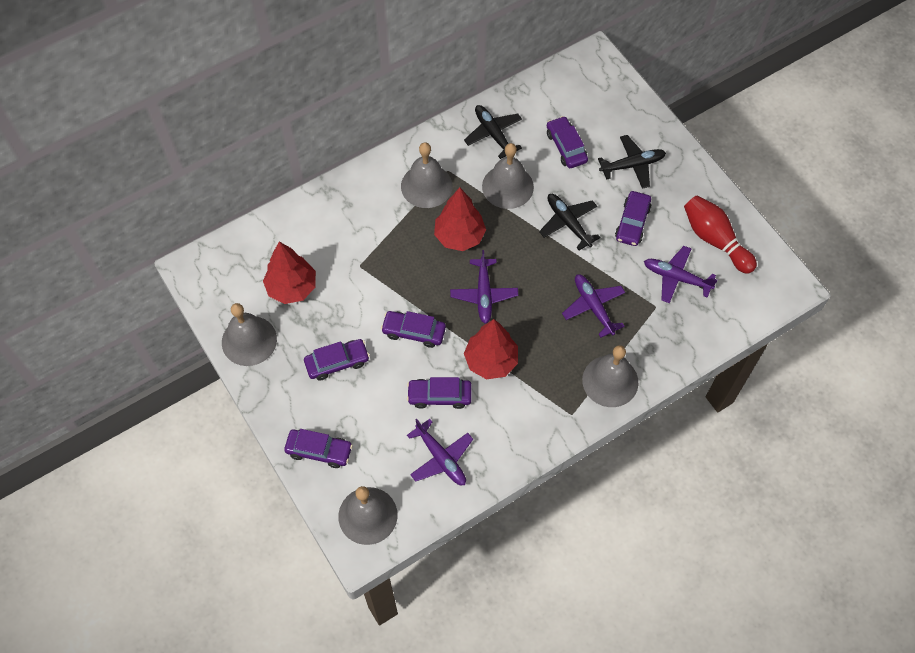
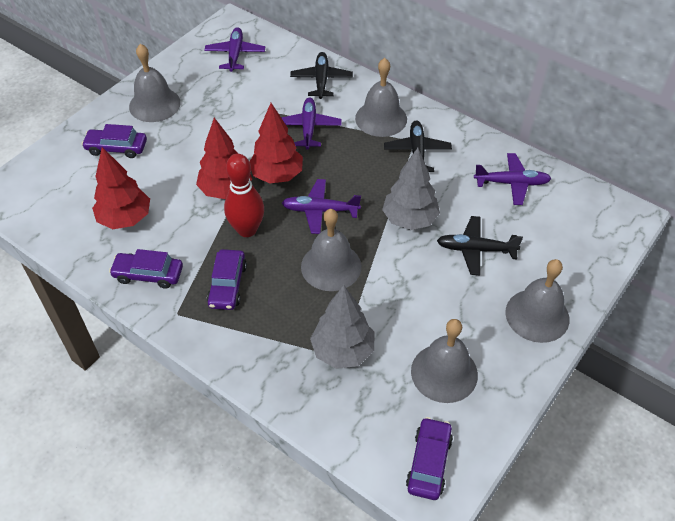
grey tree: none = 0 -> [310,285,375,369] [382,148,440,230] = 2
purple car: [284,429,353,468] [304,339,370,381] [381,311,446,348] [407,377,472,409] [547,116,588,168] [615,191,652,246] = 6 -> [82,124,147,158] [109,249,183,289] [207,249,247,310] [406,417,453,500] = 4

